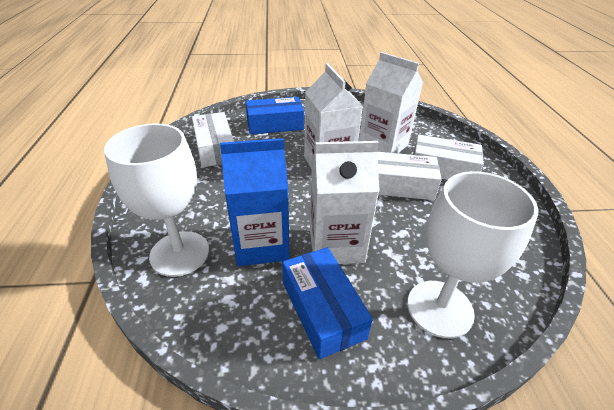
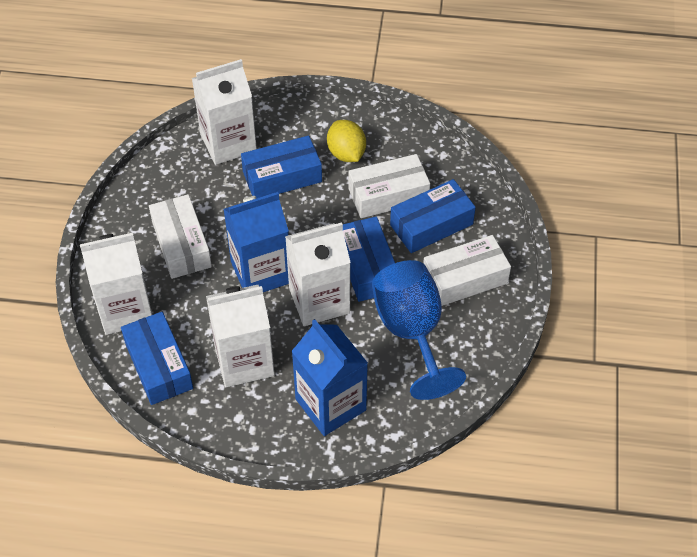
blue box: [245,97,304,135] [282,247,373,359] = 2 -> [121,312,193,405] [241,135,322,198] [343,217,395,302] [390,179,476,253] = 4
blue carton: [220,138,289,266] = 1 -> [224,192,289,292] [292,319,368,436] = 2
blue goblet: none = 0 -> [372,260,466,400] = 1
white carton: [304,63,363,169] [310,141,380,264] [359,52,423,153] = 3 -> [80,233,152,335] [192,59,257,165] [206,285,275,387] [285,222,351,326] = 4
white goblet: [104,123,209,277] [407,171,538,338] = 2 -> none = 0
yellow lemon: none = 0 -> [327,120,366,162] = 1

